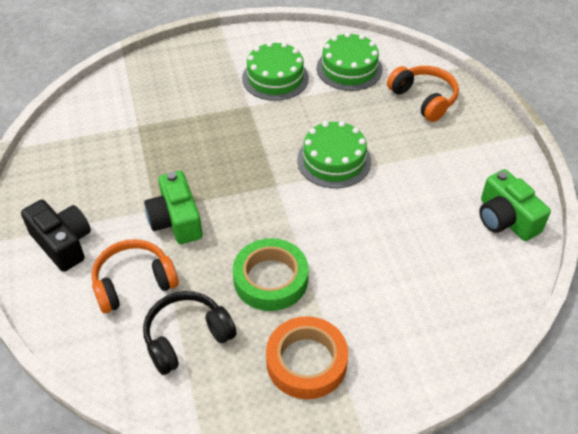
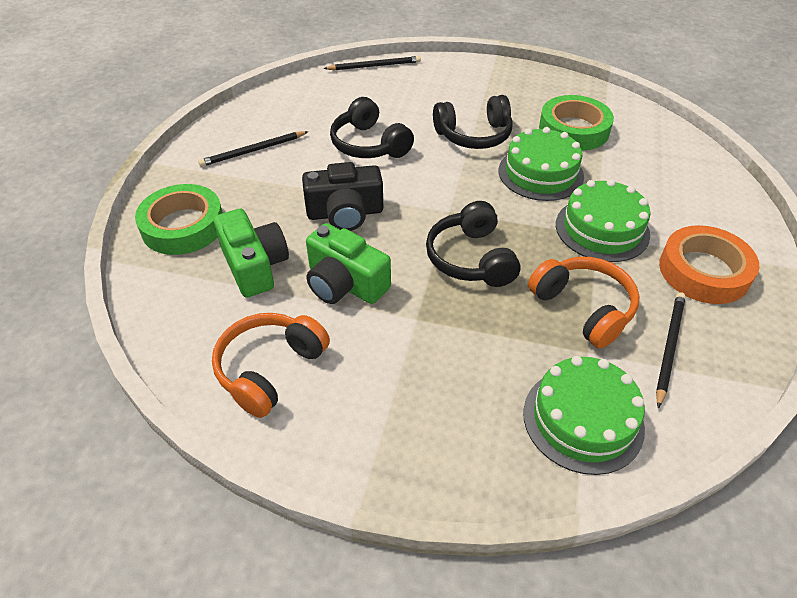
black headphones: [143,291,237,375] = 1 -> [330,97,414,158] [426,201,521,287] [433,95,513,149] = 3
black pencil: none = 0 -> [198,131,309,167] [323,56,421,71] [656,292,686,408] = 3
green tape: [233,238,308,311] = 1 -> [135,184,223,255] [539,95,614,151] = 2

